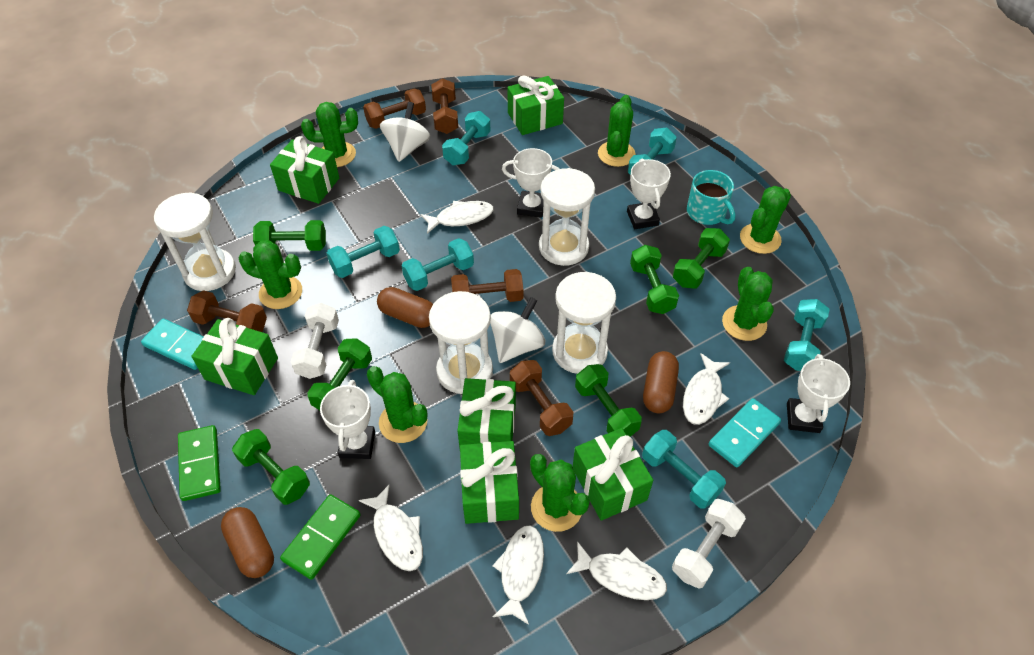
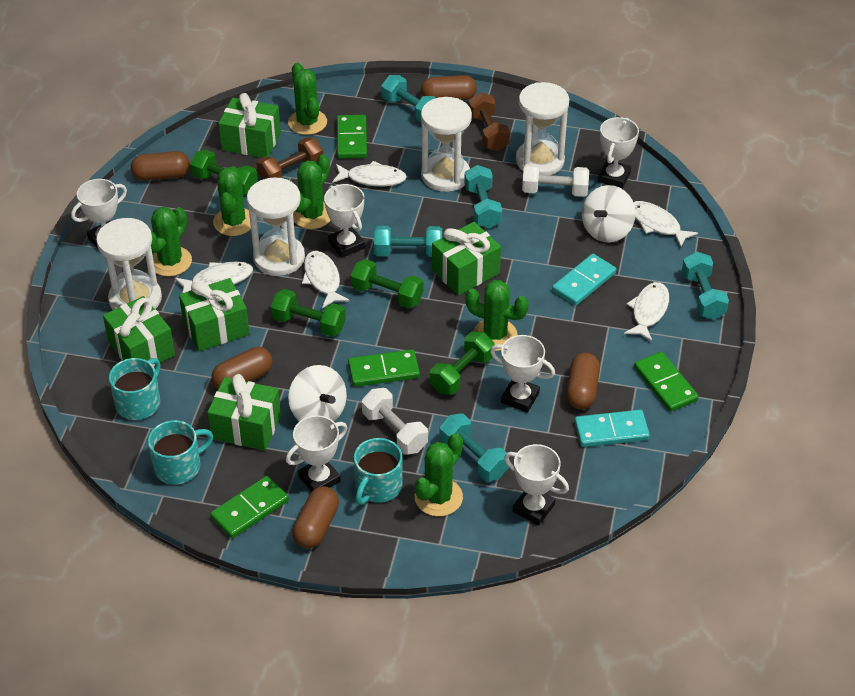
brown capsule: [221,507,274,578] [377,287,433,328] [643,351,679,413] = 3 -> [131,151,190,181] [211,347,273,389] [292,486,339,548] [421,75,477,101] [566,353,600,409] = 5
brown dumbbell: [187,290,267,332] [363,89,426,129] [431,78,458,134] [451,269,523,302] [510,360,573,436] = 5 -> [257,137,323,180] [468,92,510,151] = 2
green cactus: [239,240,302,309] [301,102,358,167] [367,366,427,443] [530,454,590,532] [598,95,635,167] [722,267,774,341] [740,186,791,254] = 7 -> [151,207,192,277] [213,166,251,236] [288,63,327,135] [293,154,331,229] [415,433,463,516] [465,280,529,351] = 6
green domino: [178,425,221,501] [280,494,361,580] = 2 -> [210,476,289,538] [337,115,367,158] [348,349,420,387] [634,352,699,412] = 4
green dumbbell: [232,429,310,505] [253,220,326,251] [307,338,372,410] [575,364,642,437] [630,245,679,314] [673,228,730,289] = 6 -> [190,150,258,195] [271,289,346,337] [351,259,423,308] [430,331,494,395] = 4
green gift: [191,318,278,395] [270,136,339,204] [457,378,516,448] [460,441,519,524] [507,75,564,135] [573,428,653,521] = 6 -> [103,296,175,366] [179,278,250,351] [207,374,281,451] [218,93,281,158] [432,222,501,295] = 5
turquoise dumbbell: [327,226,400,278] [401,238,474,291] [442,111,491,165] [628,128,677,175] [642,430,726,509] [784,299,830,371] = 6 -> [374,226,442,257] [381,75,436,123] [440,414,509,481] [464,165,502,228] [682,252,729,320] = 5
turquoise mug: [687,170,736,225] = 1 -> [109,358,160,420] [148,420,213,484] [354,438,403,505] = 3
white trophy: [320,380,375,459] [502,148,560,218] [627,158,671,229] [787,354,850,433] = 4 -> [71,179,127,248] [286,415,347,492] [324,184,365,258] [490,335,555,413] [504,444,569,525] [598,117,639,188] = 6

